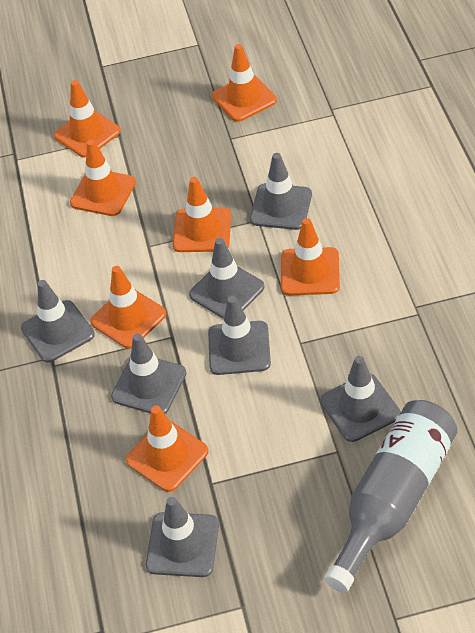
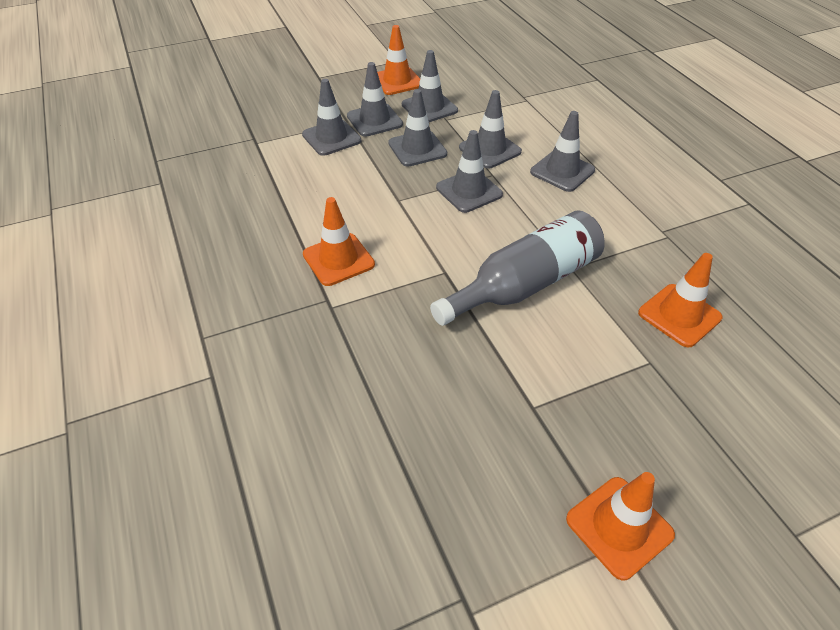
orange traffic cone: [54,80,121,158] [70,139,136,216] [90,266,166,348] [126,406,209,492] [173,177,231,252] [212,44,277,122] [281,218,340,295] = 7 -> [303,197,375,286] [377,25,420,95] [566,472,675,580] [638,253,723,347] = 4

